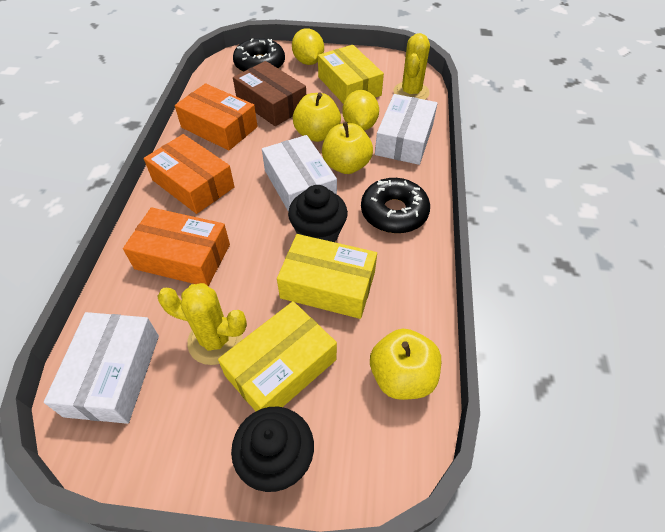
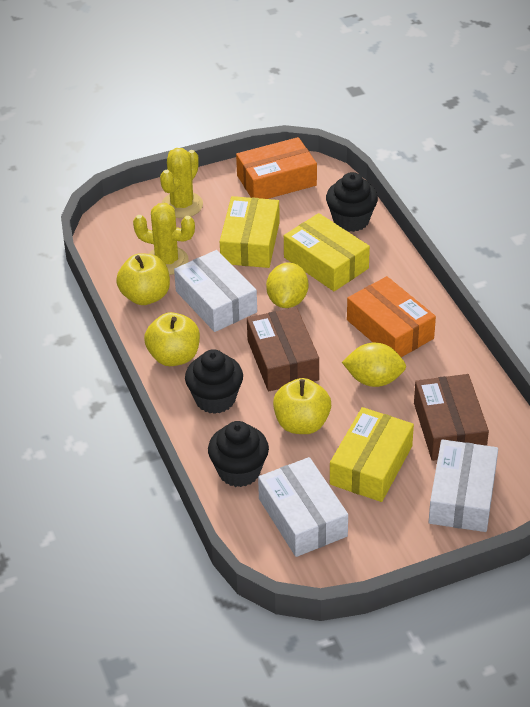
black cupcake: [231,407,314,492] [288,185,348,242] = 2 -> [185,349,243,414] [208,421,269,487] [326,172,378,232] = 3
black donut: [233,38,285,72] [361,178,430,234] = 2 -> none = 0
brown box: [233,61,306,126] = 1 -> [247,307,319,391] [414,374,489,461] = 2
orange box: [123,207,230,286] [144,134,235,214] [175,83,258,151] = 3 -> [236,137,317,199] [347,276,436,357] = 2

